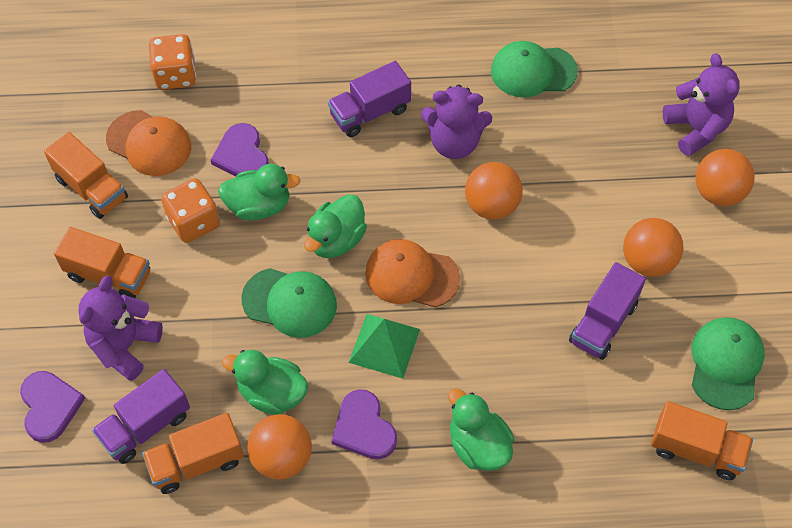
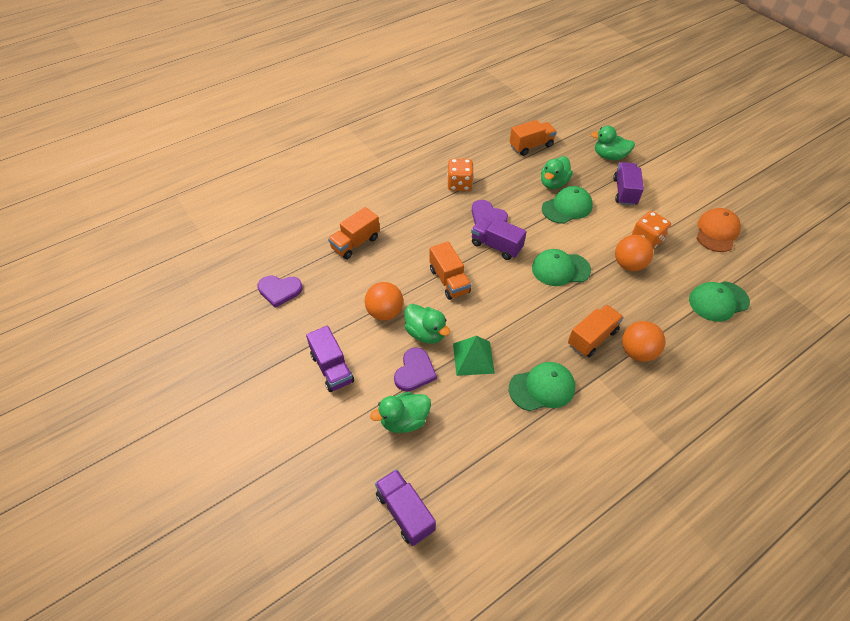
green cap: [241,268,337,338] [491,41,578,97] [692,317,765,410] = 3 -> [509,362,575,411] [532,249,591,286] [542,186,593,224] [689,281,750,322] = 4
orange ball: [247,414,312,480] [465,162,523,219] [623,218,684,277] [696,149,755,206] = 4 -> [365,282,403,321] [615,235,654,271] [622,321,666,362] = 3
orange cap: [106,110,191,176] [365,239,460,308] = 2 -> [697,208,741,252] = 1
purple teddy bear: [78,276,163,381] [421,85,492,159] [663,53,740,156] = 3 -> none = 0
purple truck: [92,369,190,464] [328,61,411,137] [569,262,646,360] = 3 -> [306,326,354,392] [375,469,436,546] [471,218,527,260] [613,162,644,206] = 4

